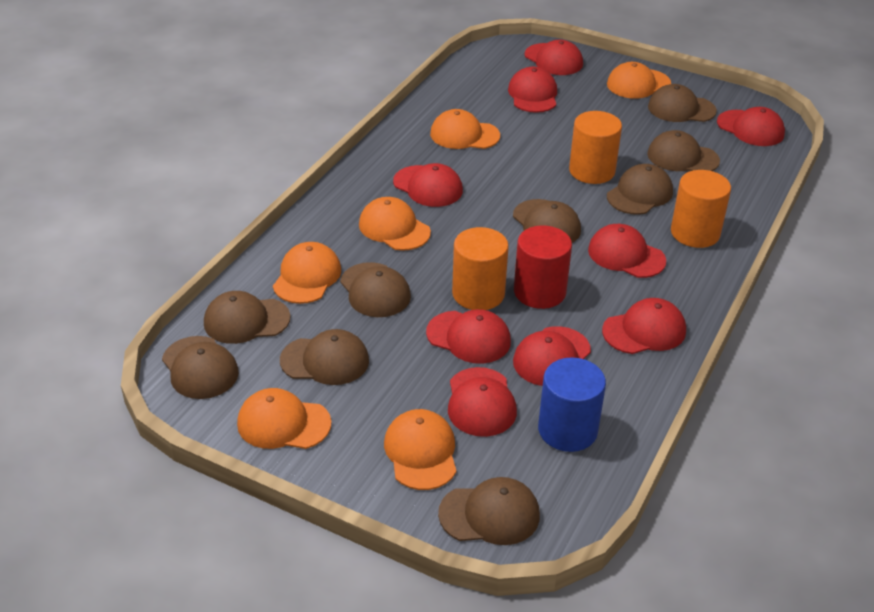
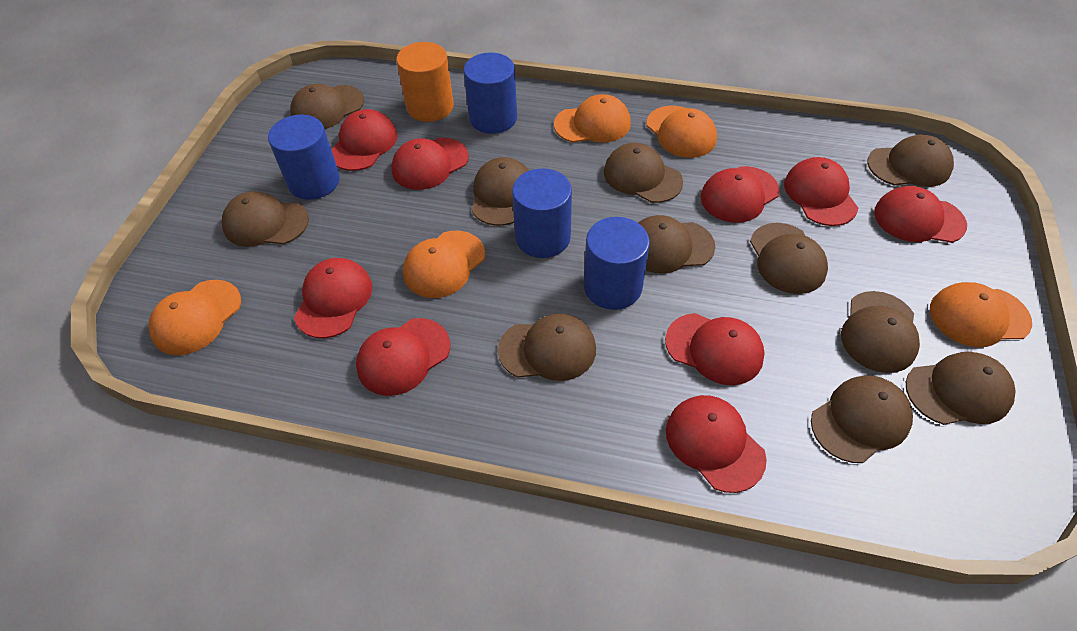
blue cylinder: [538,357,606,452] = 1 -> [268,115,340,200] [463,52,517,134] [512,168,572,258] [584,217,650,310] = 4
brown cap: [162,336,239,399] [204,291,291,344] [280,329,369,385] [340,262,411,317] [438,477,540,545] [513,199,581,243] [607,164,673,215] [647,130,720,171] [648,84,717,122] = 9 -> [222,191,309,247] [290,84,364,129] [472,157,529,226] [498,313,596,381] [604,143,683,203] [638,215,715,273] [750,223,828,294] [811,375,913,463] [841,291,920,373] [867,135,954,187] [906,352,1016,425] = 11
orange cap: [237,388,332,449] [273,242,341,304] [359,197,431,251] [384,409,456,490] [430,109,500,149] [607,62,671,99] = 6 -> [149,280,241,355] [403,231,485,298] [554,94,631,143] [646,105,717,158] [930,282,1032,347] = 5
orange cylinder: [452,227,509,310] [569,111,622,184] [671,170,731,248] = 3 -> [396,42,454,122] = 1
red cylinder: [514,226,572,309] = 1 -> none = 0

